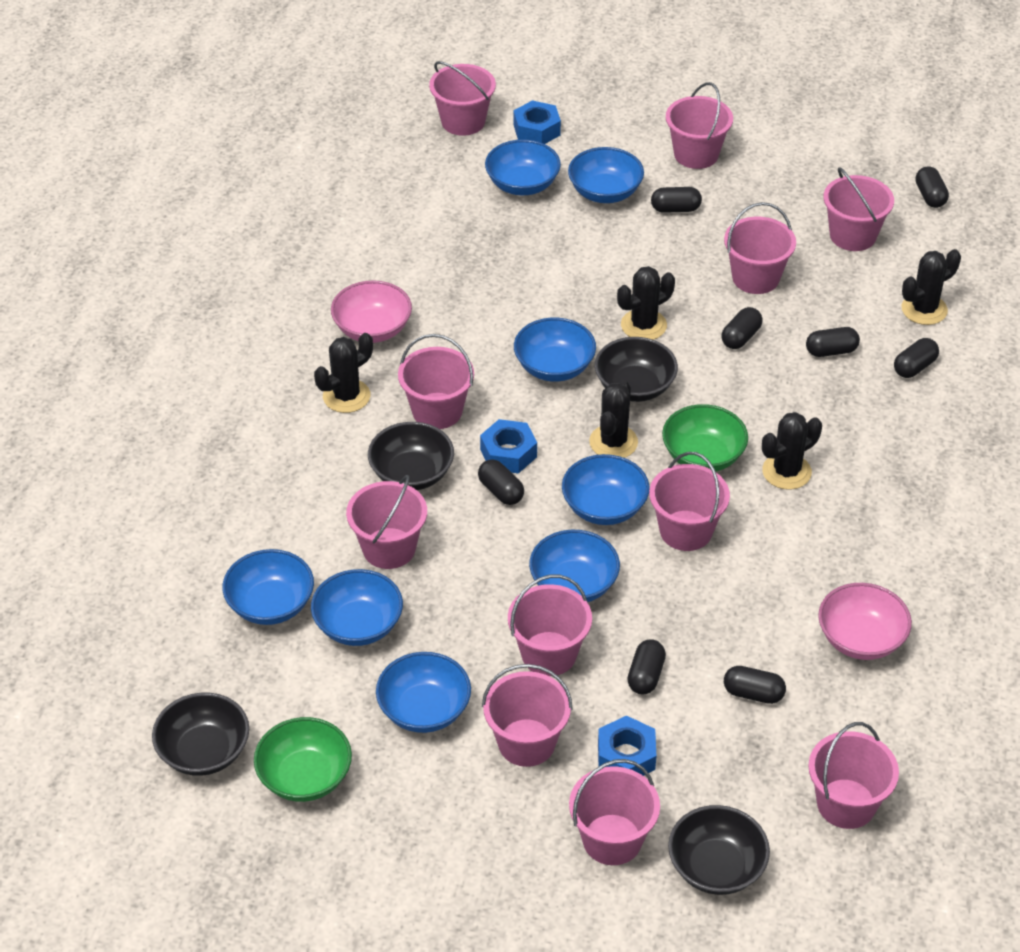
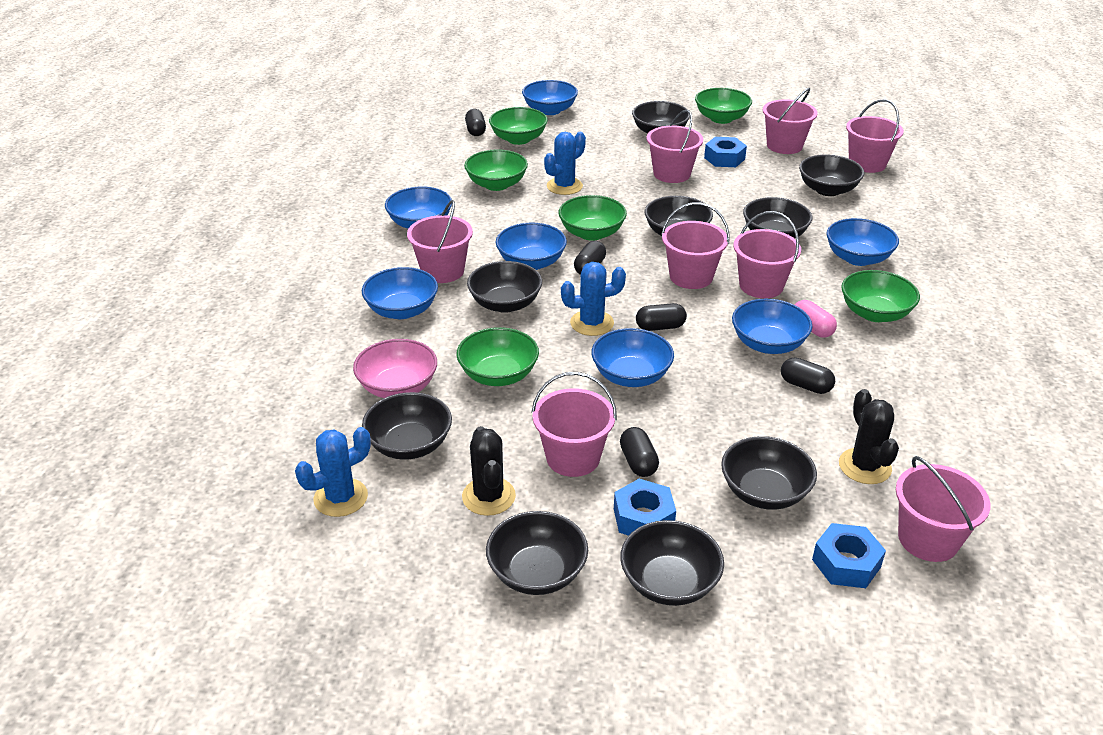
black bowl: [152,693,249,776] [368,422,454,490] [595,337,678,402] [668,805,770,895] = 4 -> [362,392,452,460] [467,261,542,313] [486,511,588,595] [620,520,724,606] [632,101,690,133] [645,196,713,236] [721,436,817,510] [743,197,813,239] [799,154,864,196] = 9
black cactus: [314,333,373,413] [589,380,638,458] [617,266,675,340] [762,412,822,490] [902,249,961,325] = 5 -> [462,426,516,516] [839,389,899,484] = 2
black capsule: [478,459,524,505] [627,639,666,694] [651,187,702,213] [721,307,763,349] [724,666,786,704] [806,327,860,357] [894,338,939,378] [915,166,949,208] = 8 -> [465,109,486,136] [574,241,606,275] [620,427,659,477] [636,303,687,331] [781,357,835,394] = 5
blue bowl: [222,549,314,625] [311,569,403,646] [376,652,471,733] [485,139,561,195] [514,318,596,382] [529,530,620,602] [562,454,650,525] [568,147,644,203] = 8 -> [362,267,438,319] [385,186,452,229] [496,223,567,270] [522,80,578,115] [592,328,674,387] [732,299,812,354] [826,218,899,266] = 7
blue cactus: none = 0 -> [295,427,371,517] [544,132,586,195] [561,262,626,336] = 3
green bowl: [254,717,352,802] [662,404,748,472] = 2 -> [456,327,539,386] [464,149,528,191] [489,107,548,145] [559,195,627,241] [695,88,752,124] [841,270,920,322] = 6
pink bowl: [331,280,412,343] [818,583,912,660] = 2 -> [353,339,437,398] = 1
pink bucket: [346,475,427,569] [398,334,474,429] [429,61,496,136] [482,664,573,767] [508,575,592,676] [569,759,660,865] [649,452,730,551] [666,82,733,169] [724,202,796,294] [808,722,899,829] [824,167,894,251] = 11 -> [407,200,473,283] [531,372,617,477] [647,110,703,183] [661,202,730,289] [733,211,801,298] [763,88,818,154] [846,99,904,173] [896,456,991,562] = 8
pink capsule: none = 0 -> [795,300,837,338] = 1

